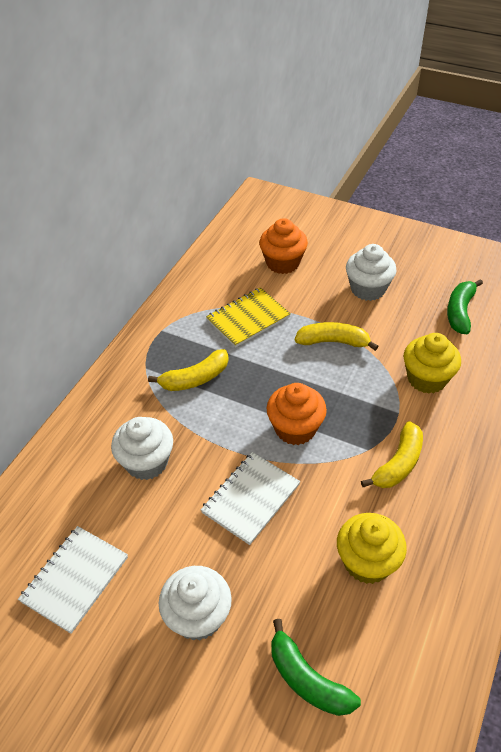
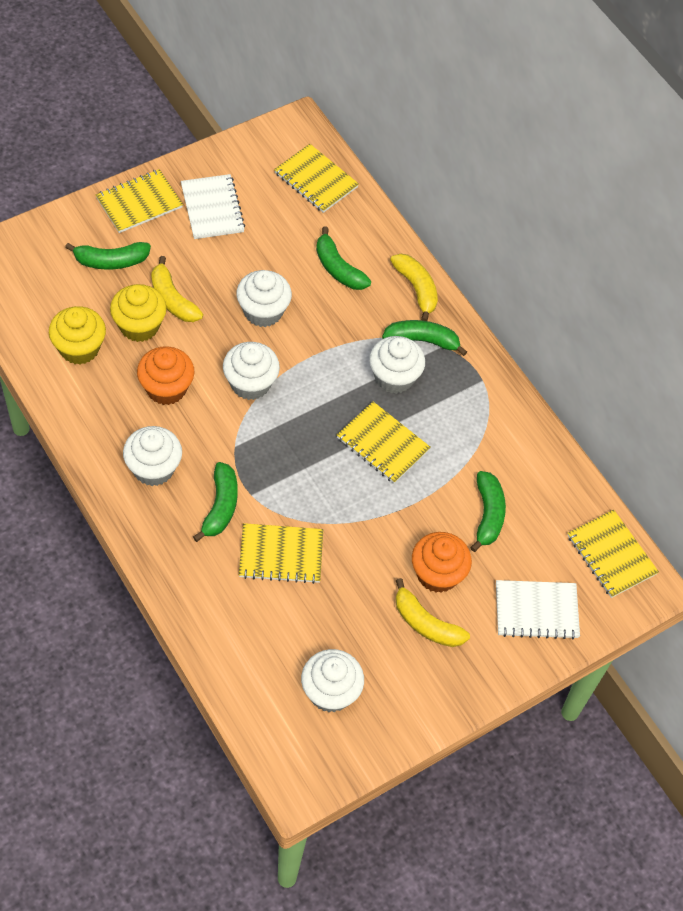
green banana: [271,619,361,716] [447,279,483,334] = 2 -> [65,242,151,269] [193,462,238,542] [316,227,371,290] [382,320,467,356] [470,471,506,552] = 5
white cupcake: [111,417,173,480] [159,566,232,641] [346,244,396,301] = 3 -> [123,426,182,486] [223,342,280,400] [236,270,292,327] [301,649,364,712] [369,336,425,394] = 5
yellow notebook: [206,287,291,348] = 1 -> [96,169,183,233] [239,523,323,584] [274,144,359,213] [337,401,431,484] [567,510,659,598] = 5

